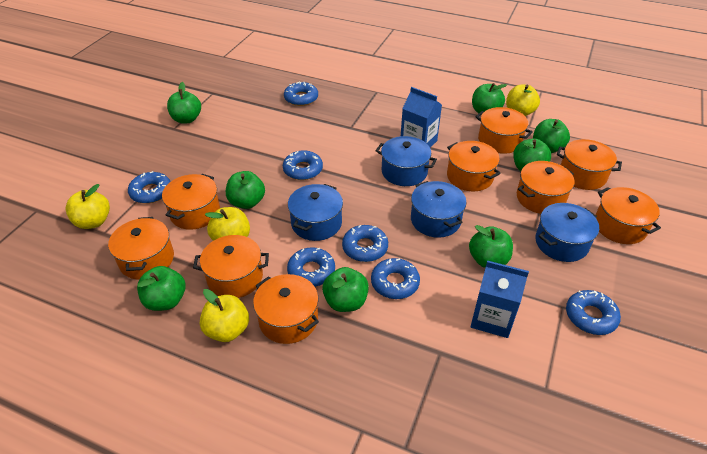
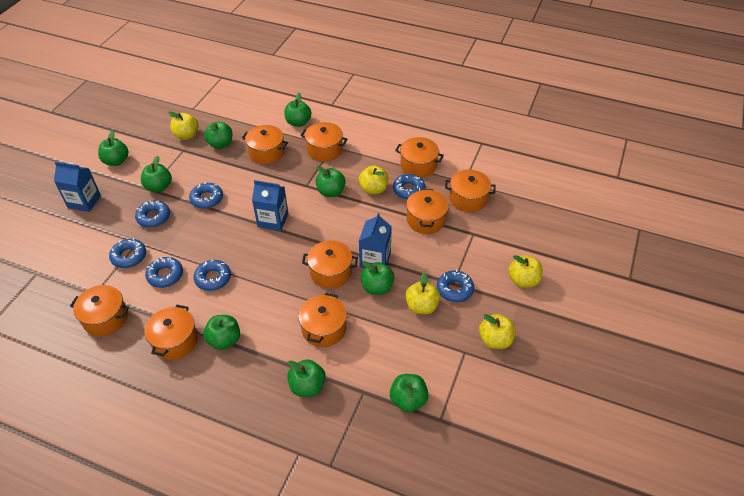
blue carton: [401,87,442,148] [470,260,529,338] = 2 -> [54,161,101,212] [252,180,288,231] [359,213,392,268] = 3
blue pot: [288,184,343,241] [375,136,437,186] [411,181,466,238] [535,203,599,262] = 4 -> none = 0
green apple: [137,266,186,311] [167,82,201,123] [226,171,265,209] [322,267,369,312] [469,225,513,268] [472,83,507,115] [513,139,551,171] [533,119,570,153] = 8 -> [98,130,128,166] [141,156,172,192] [203,315,240,350] [204,121,232,149] [284,93,311,127] [287,359,326,397] [316,166,346,197] [360,261,394,295] [390,374,428,412] = 9
yellow apple: [66,184,110,229] [200,289,249,342] [205,207,250,241] [506,85,540,116] = 4 -> [168,111,199,140] [359,166,388,195] [405,272,440,314] [479,314,516,349] [508,255,543,288] = 5

